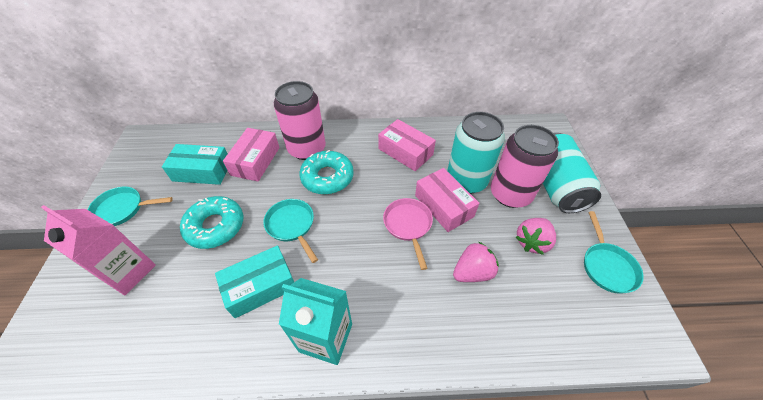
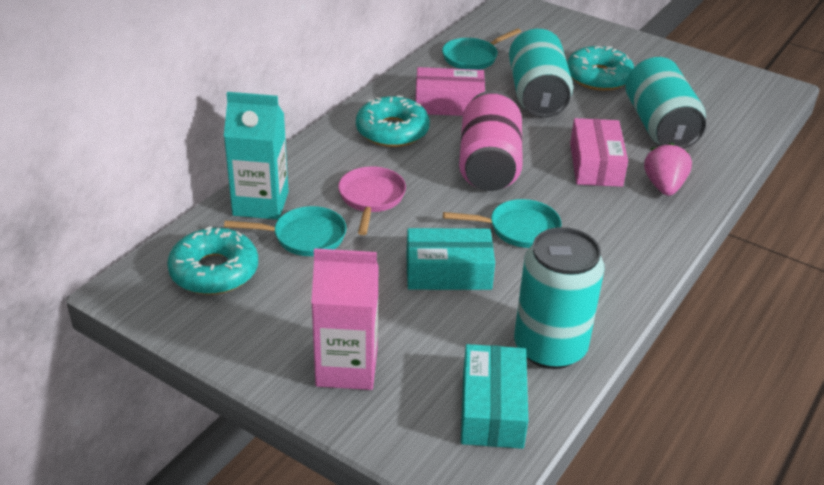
pink box: [223,128,280,181] [378,119,436,171] [415,168,479,232] = 3 -> [415,67,485,116] [570,118,628,187] = 2
pink can: [274,81,326,160] [491,125,559,208] = 2 -> [459,91,523,191] = 1
pink strawberry: [453,241,499,282] [516,218,556,255] = 2 -> [644,143,692,196] = 1
turquoise can: [447,112,505,194] [543,133,601,213] = 2 -> [509,29,573,117] [514,227,605,369] [625,57,706,149] = 3
turquoise donut: [180,196,243,249] [299,150,354,195] = 2 -> [167,226,258,295] [356,95,430,147] [567,46,634,91] = 3

